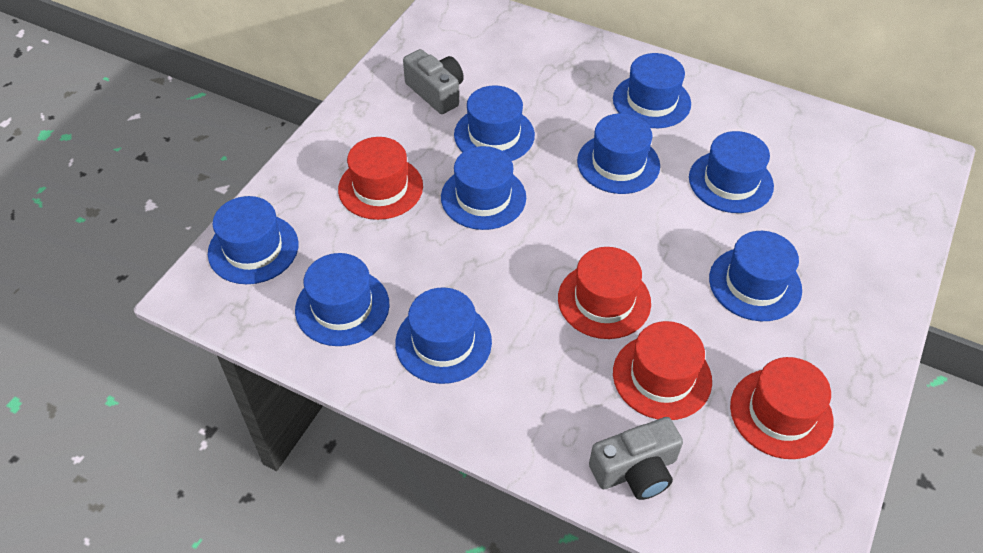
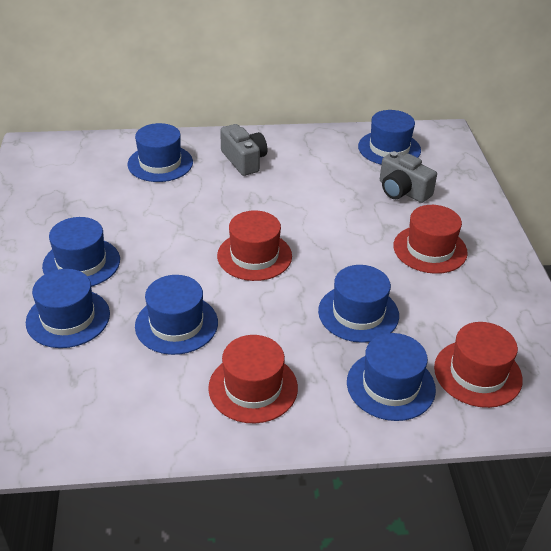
blue hat: [208,196,299,284] [295,253,390,346] [395,287,492,384] [441,146,526,230] [454,85,535,161] [577,113,660,194] [613,53,691,128] [689,131,774,213] [709,231,802,321] = 9 -> [26,269,110,348] [42,217,120,287] [127,123,193,182] [135,275,218,355] [318,265,399,343] [347,333,436,421] [358,110,421,164] = 7

